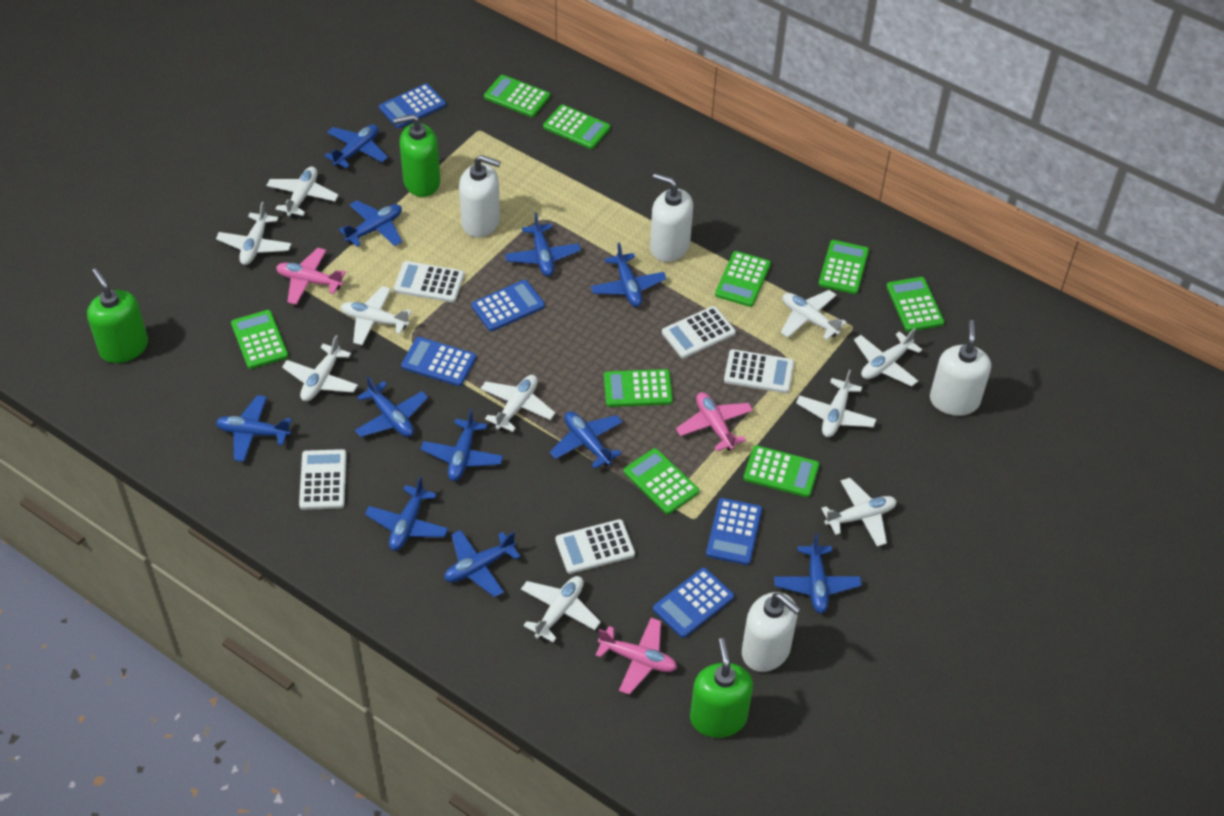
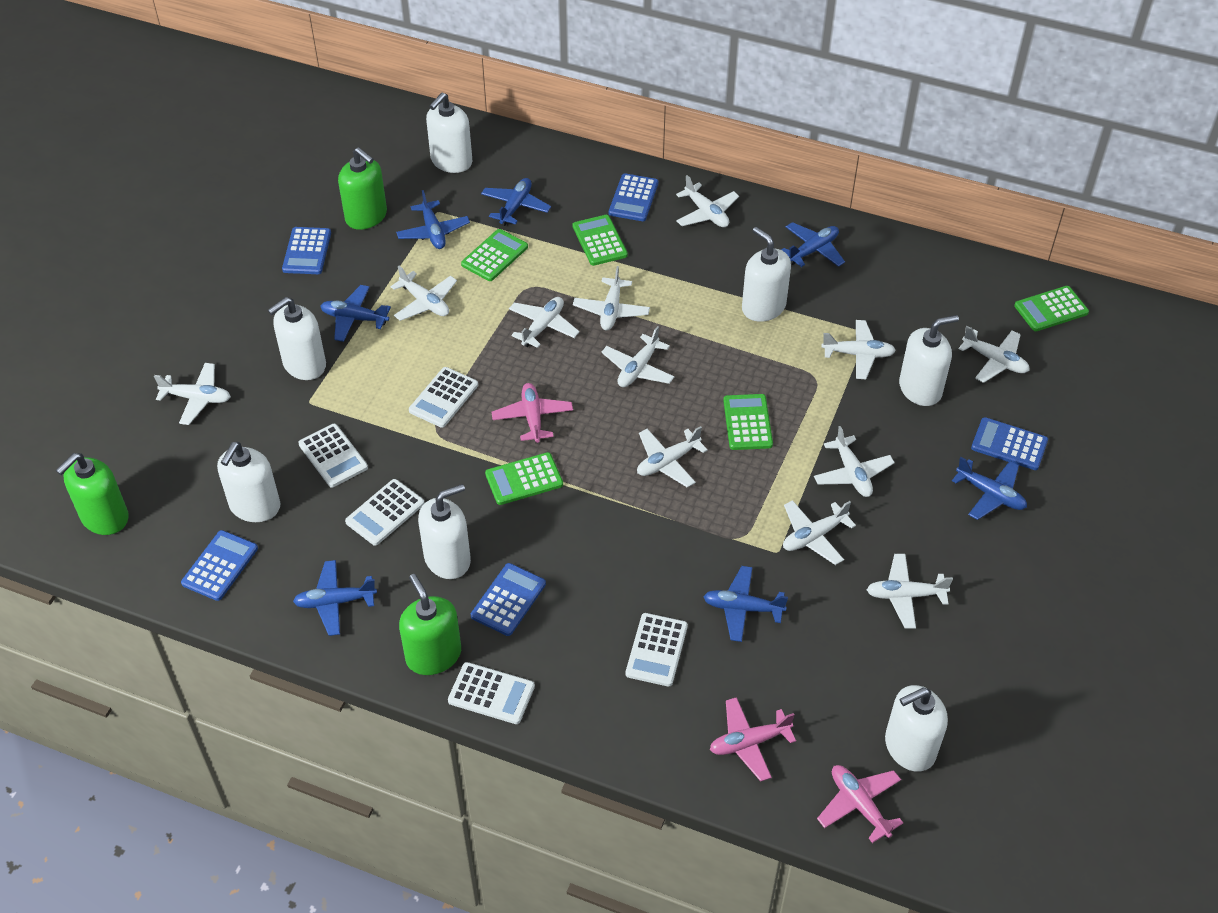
blue plane: [216,395,292,462] [324,124,388,169] [339,200,402,247] [355,376,428,437] [365,476,448,551] [420,409,503,481] [444,530,521,597] [505,213,581,276] [550,411,623,469] [591,243,667,307] [774,533,862,613] = 11 -> [293,560,377,636] [320,285,391,342] [396,190,470,249] [481,178,551,226] [703,566,788,642] [781,222,845,267] [952,457,1027,520] = 7
green calculator: [231,310,288,369] [484,75,550,117] [543,105,610,149] [604,369,673,407] [624,448,699,514] [715,251,771,307] [743,445,819,497] [818,240,869,294] [886,277,944,332] = 9 -> [461,229,528,281] [485,452,563,505] [573,215,628,266] [723,394,773,450] [1014,286,1089,331] = 5
white plane: [216,202,292,265] [266,167,339,218] [282,335,358,401] [340,286,412,345] [480,375,555,432] [521,576,601,642] [781,290,847,340] [796,370,877,437] [821,478,897,547] [854,328,922,387] = 10 -> [154,363,231,425] [391,266,457,321] [509,297,579,348] [573,266,650,330] [601,326,675,387] [637,426,708,487] [676,175,739,227] [783,500,856,565] [814,426,895,497] [821,320,896,379] [867,554,953,629] [959,326,1030,383] = 12
white soap dispenser: [459,155,501,238] [650,173,693,262] [742,592,801,672] [930,320,991,416] = 4 -> [217,442,280,522] [268,297,326,380] [418,484,471,579] [426,92,472,173] [742,227,791,322] [885,685,948,772] [899,315,959,406] = 7

